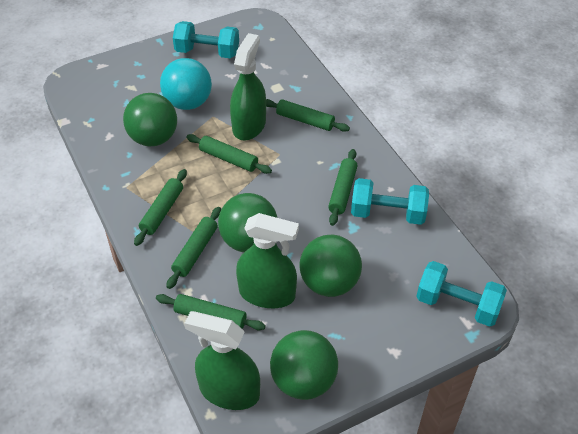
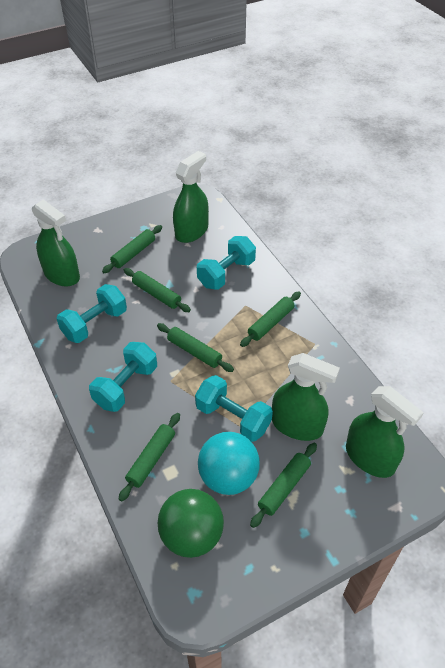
green ball: [123,93,177,146] [218,193,277,252] [270,330,338,400] [299,234,362,297] = 4 -> [158,489,224,558] = 1
green spray bottle: [184,311,260,410] [230,33,266,140] [236,213,299,308] = 3 -> [32,199,80,287] [173,151,209,243] [272,353,340,441] [346,386,424,478] = 4
turquoise dumbbell: [173,21,239,58] [351,178,429,225] [416,261,507,327] = 3 -> [56,284,127,343] [89,342,157,412] [195,375,273,442] [197,236,256,290] = 4

